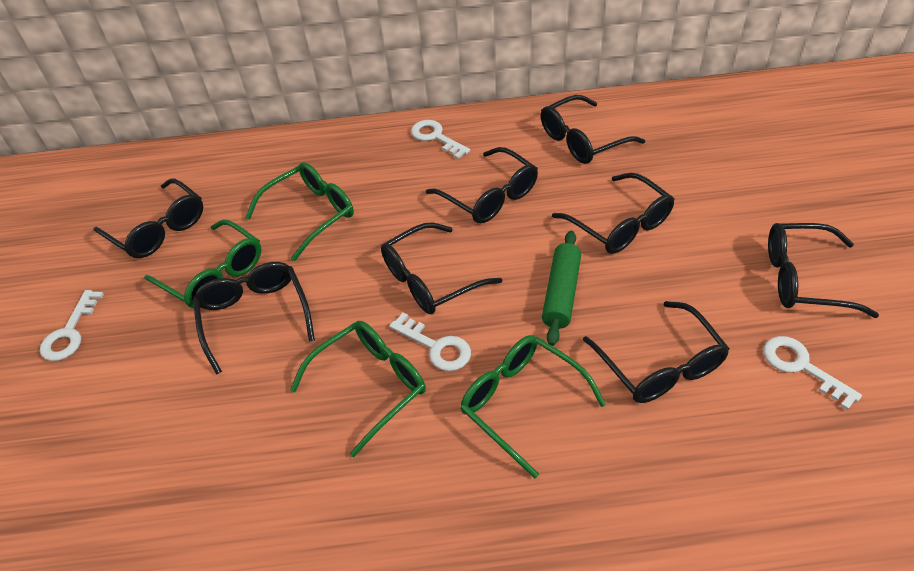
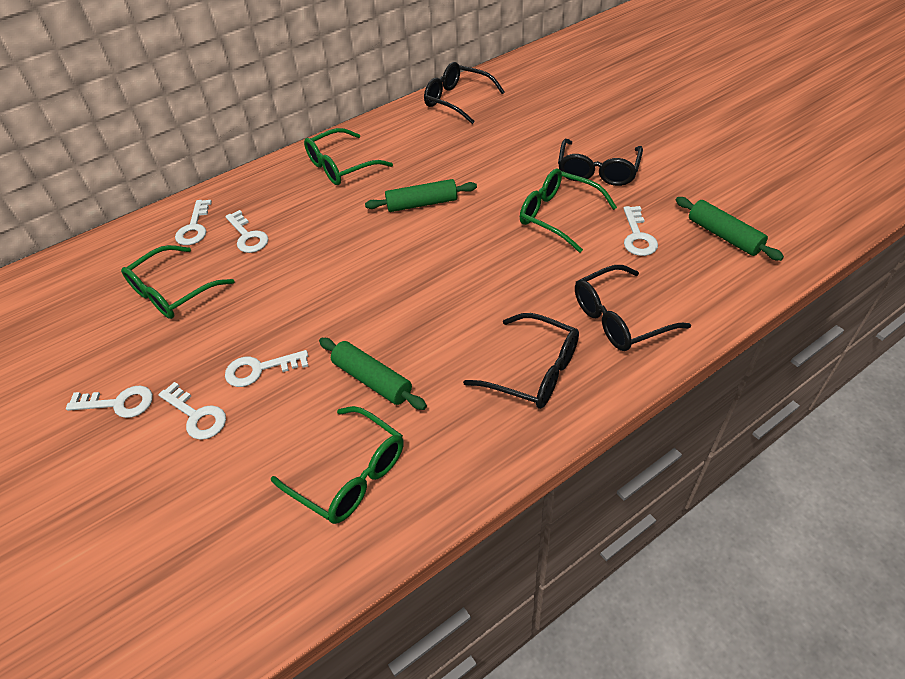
black glasses: [94,178,203,258] [193,262,315,375] [381,222,502,314] [426,147,538,223] [541,95,645,164] [552,173,674,254] [583,301,730,403] [768,223,879,318] = 8 -> [424,62,505,124] [463,313,579,409] [558,139,643,186] [575,265,691,351] = 4
green rolling pin: [542,231,581,346] = 1 -> [319,338,427,410] [365,179,477,212] [676,197,784,261] = 3
white key: [40,290,104,361] [389,312,471,371] [411,120,470,159] [764,336,862,410] = 4 -> [66,386,153,418] [158,382,226,440] [175,200,212,245] [225,210,268,253] [225,350,308,387] [623,206,658,256] = 6

